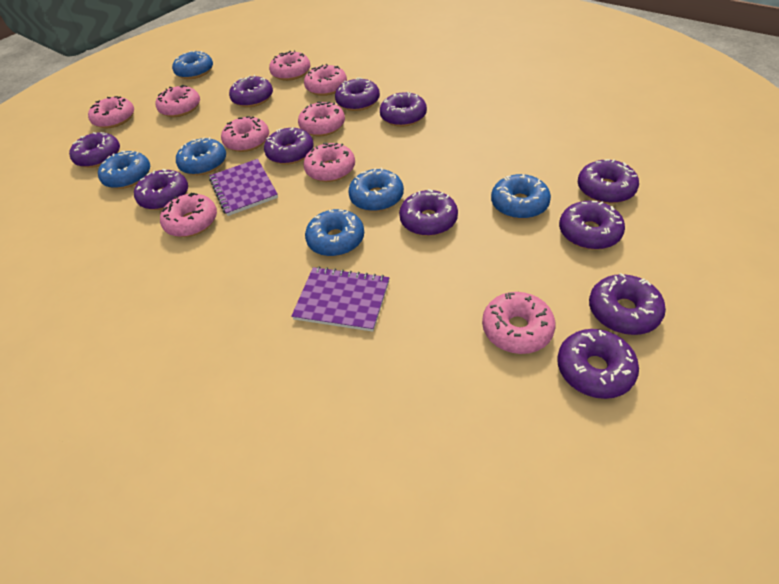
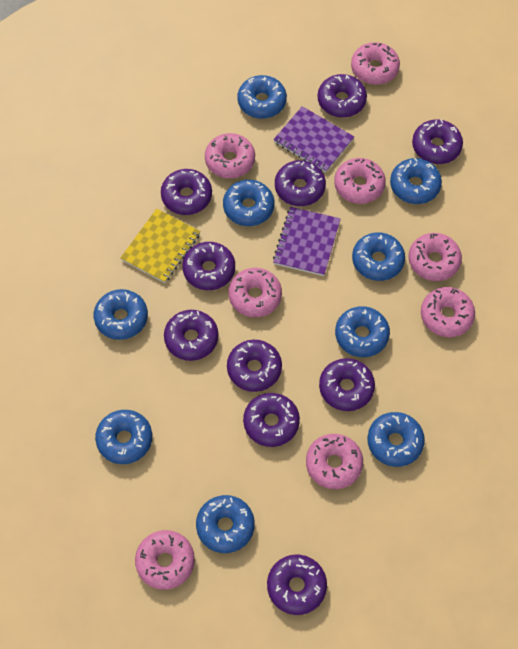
blue donut: [98,151,150,189] [172,50,213,79] [176,137,226,175] [305,209,364,256] [348,167,404,212] [491,174,551,219] = 6 -> [94,289,148,340] [95,410,152,464] [196,495,255,553] [223,180,274,226] [238,75,287,119] [335,306,390,357] [352,232,405,281] [367,412,425,467] [390,158,442,204] = 9
pink donut: [88,96,134,128] [156,85,200,117] [160,193,217,237] [221,116,269,152] [269,50,310,81] [298,102,345,136] [303,143,355,182] [304,64,347,96] [482,292,556,354] = 9 -> [135,530,195,590] [205,133,255,178] [228,268,282,317] [306,434,363,489] [334,158,386,204] [351,42,400,85] [408,233,462,281] [421,287,475,337] = 8
purple donut: [69,132,120,168] [134,169,188,210] [229,75,273,107] [264,127,314,165] [335,77,380,111] [380,92,427,127] [399,189,458,236] [557,329,639,399] [559,201,625,250] [578,159,639,204] [589,273,666,335] = 11 -> [161,169,212,215] [164,310,219,361] [182,242,235,290] [227,340,282,392] [243,393,300,447] [267,555,327,615] [275,160,326,206] [318,74,367,117] [319,358,375,411] [412,119,463,164] = 10
yellow notebook: none = 0 -> [121,209,200,283] = 1

